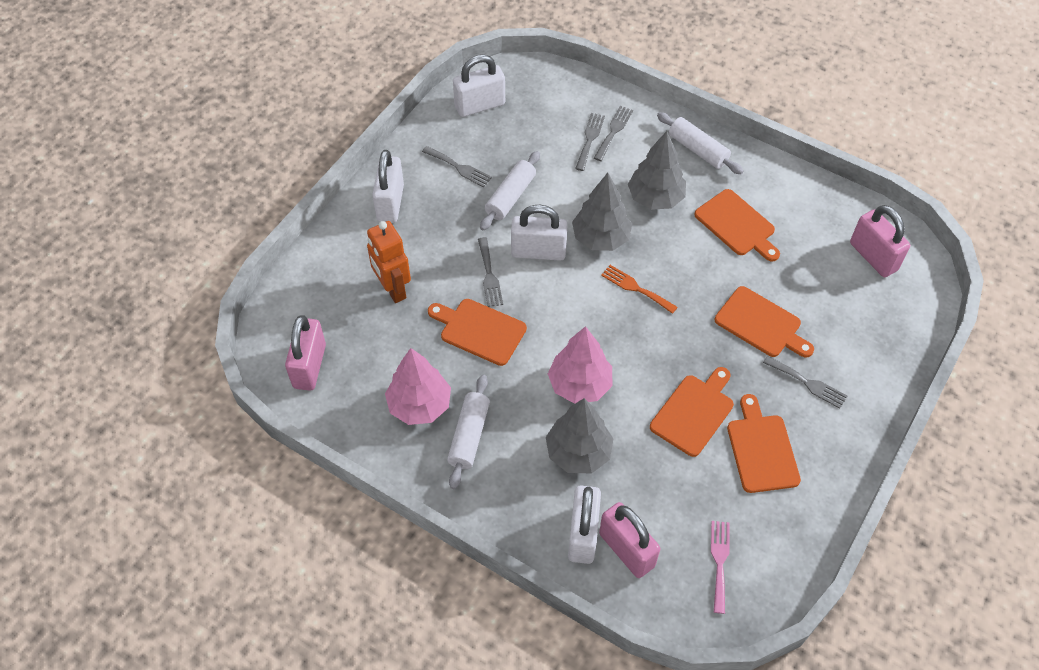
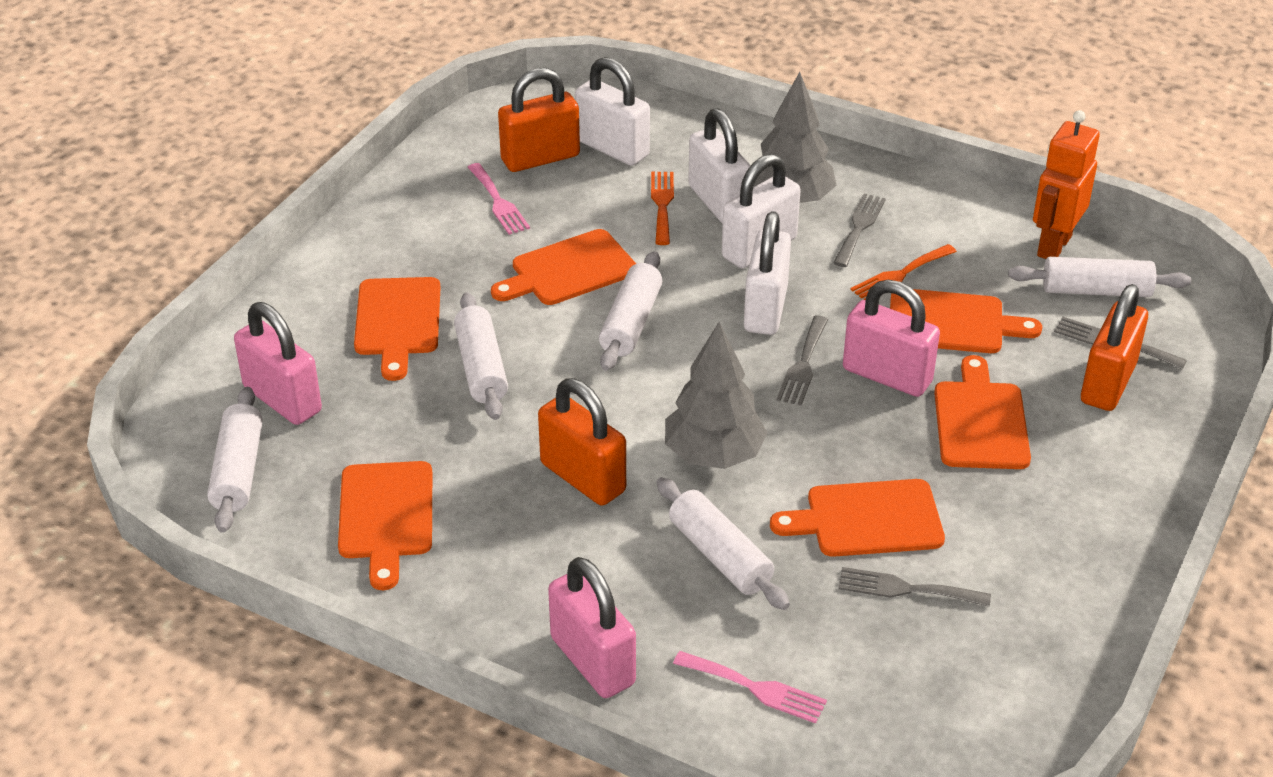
grey fork: [422,146,492,187] [478,237,503,307] [575,113,605,171] [594,106,633,161] [763,356,847,409] = 5 -> [777,315,828,406] [834,194,886,267] [838,567,991,607] [1054,317,1187,369] = 4
grey tree: [546,398,613,473] [572,173,632,251] [628,131,686,210] = 3 -> [665,322,768,469] [754,72,837,203] = 2
orange cutting board: [428,299,527,366] [650,367,734,457] [694,189,780,262] [715,286,814,357] [727,394,801,493] = 5 -> [338,461,432,590] [354,277,441,381] [491,229,636,305] [770,479,945,557] [890,289,1042,353] [934,355,1031,469] = 6
orange fork: [601,265,678,314] = 1 -> [651,172,674,245] [850,244,957,300] = 2
orange padlock: none = 0 -> [498,68,580,172] [538,378,626,506] [1081,284,1148,411] = 3
pink fork: [711,521,730,614] = 1 -> [468,163,530,235] [673,651,827,724] = 2
pink tree: [385,348,451,425] [548,326,612,404] = 2 -> none = 0
white rolling pin: [447,375,490,489] [480,151,540,231] [657,112,744,174] = 3 -> [207,387,262,533] [454,292,508,420] [599,251,662,371] [657,477,790,610] [1008,257,1191,297] = 5

